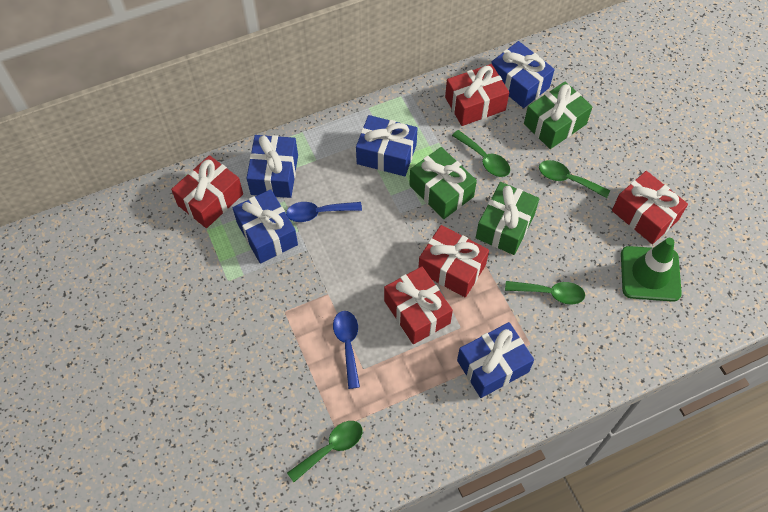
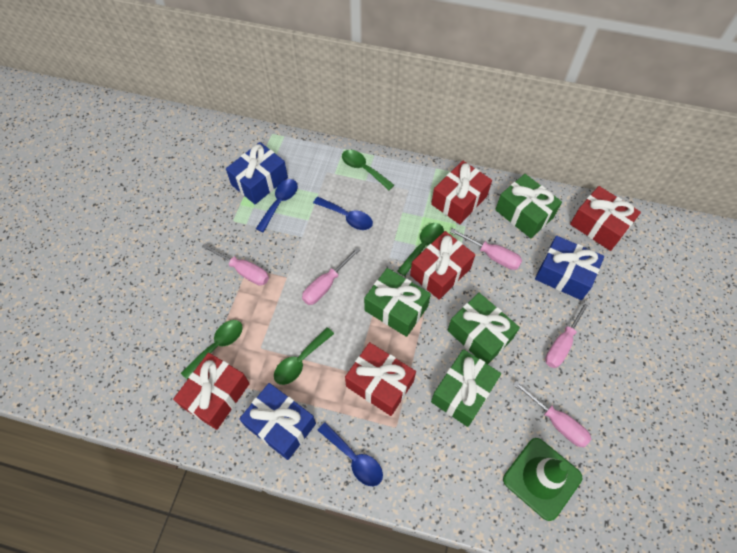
blue gift: [233,189,298,263] [247,135,298,198] [356,115,417,176] [457,322,534,398] [491,41,555,108] = 5 -> [226,142,288,204] [239,383,316,460] [535,236,604,300] = 3
blue spoon: [286,202,362,222] [333,311,360,389] = 2 -> [256,179,298,232] [313,197,373,230] [318,422,383,486] = 3
green gift: [409,147,477,219] [476,182,539,255] [524,82,593,149] = 3 -> [364,268,431,337] [431,349,501,427] [447,293,520,364] [495,174,562,238] = 4
pink screwdriver: none = 0 -> [202,244,269,286] [302,247,360,305] [450,228,522,270] [513,380,591,447] [545,300,590,368] = 5

